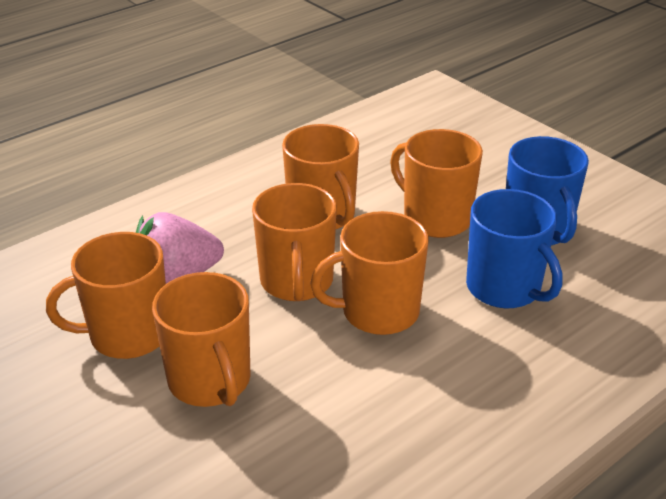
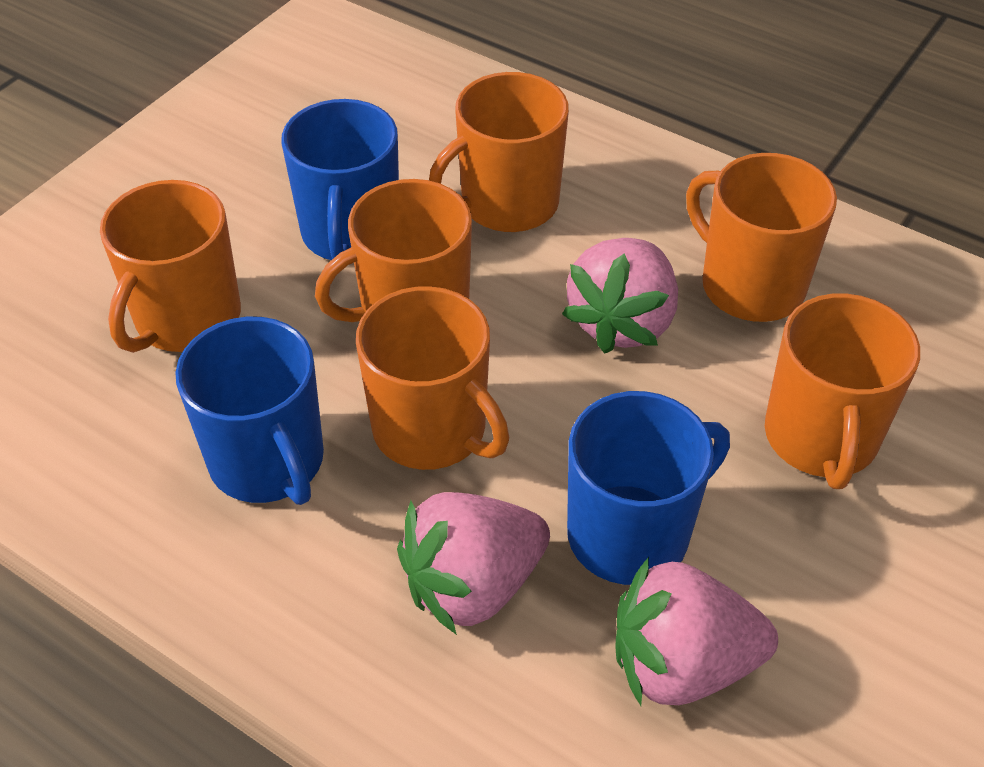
blue mug: [466,189,562,308] [506,136,589,245] = 2 -> [175,317,324,505] [281,99,399,260] [567,391,730,585] = 3
pink strawberry: [136,212,224,284] = 1 -> [397,492,550,635] [562,238,678,354] [615,557,778,706] = 3

